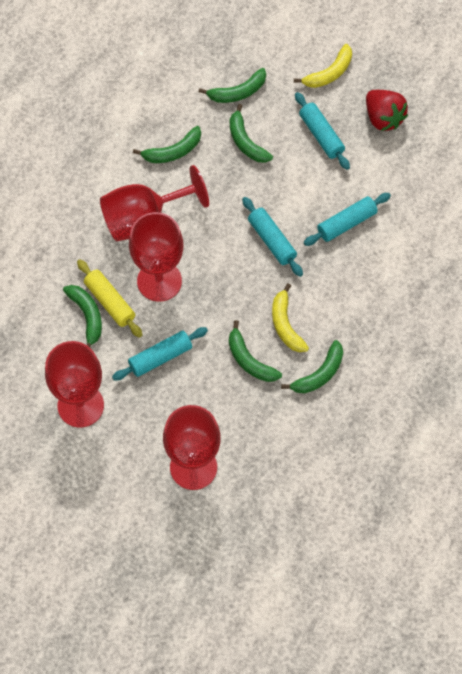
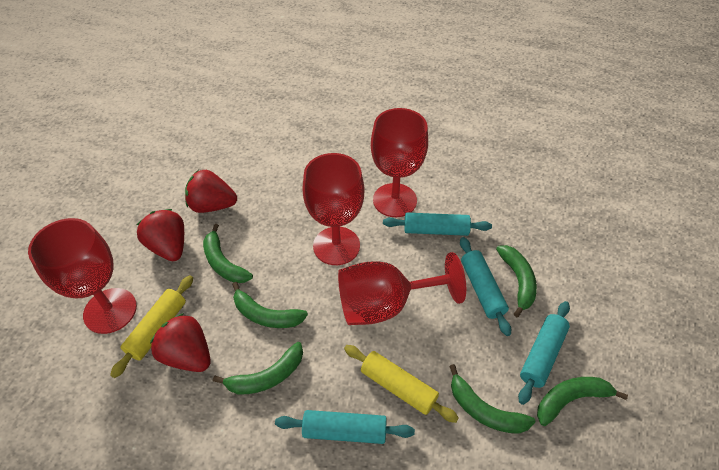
red strawberry: [366,90,408,131] = 1 -> [137,209,184,261] [150,313,211,372] [185,170,237,213] = 3
yellow banana: [272,283,309,352] [294,44,352,88] = 2 -> none = 0
yellow rolling pin: [77,259,142,338] = 1 -> [110,275,193,378] [344,345,459,423] = 2

